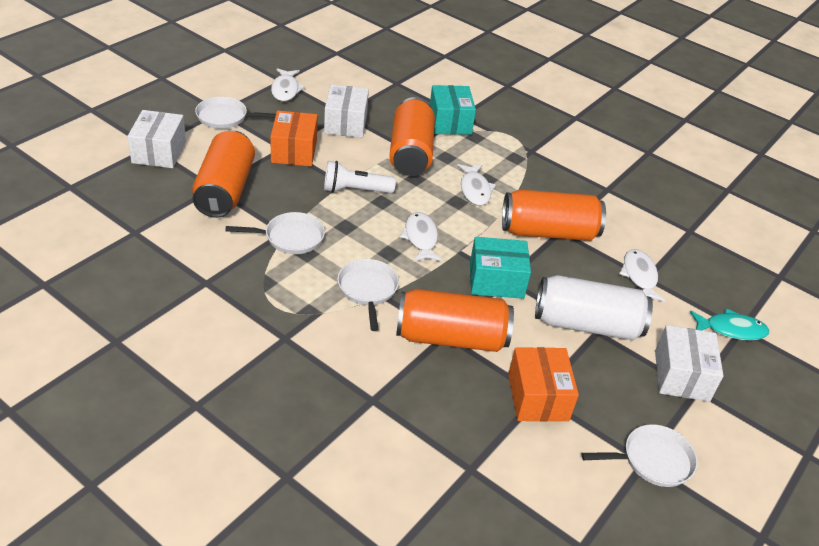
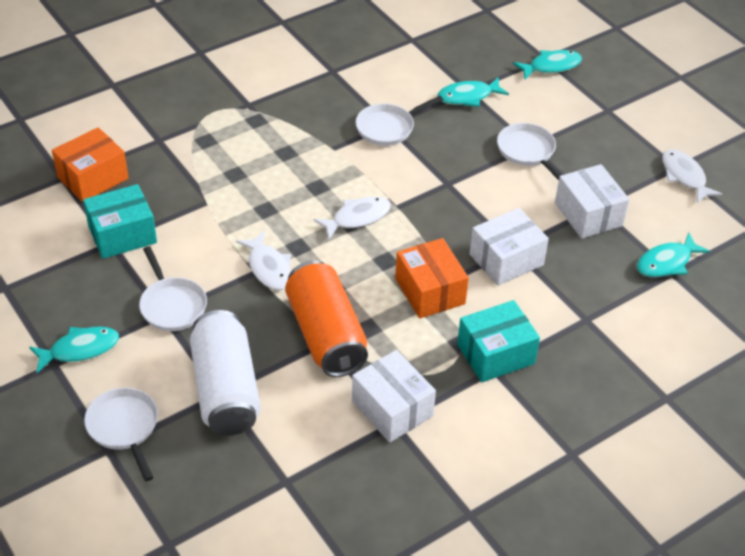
orange can: [192,130,255,218] [389,97,435,176] [396,289,514,352] [502,190,606,241] = 4 -> [285,260,368,377] = 1
turquoise fish: [690,309,769,340] = 1 -> [29,327,119,373] [437,77,509,107] [513,50,582,79] [637,233,710,277] = 4
white fish: [271,68,305,101] [400,212,442,262] [457,164,496,206] [619,249,665,302] = 4 -> [236,231,291,290] [313,197,391,239] [662,149,722,203] = 3
white flashlight: [324,161,396,193] = 1 -> none = 0

